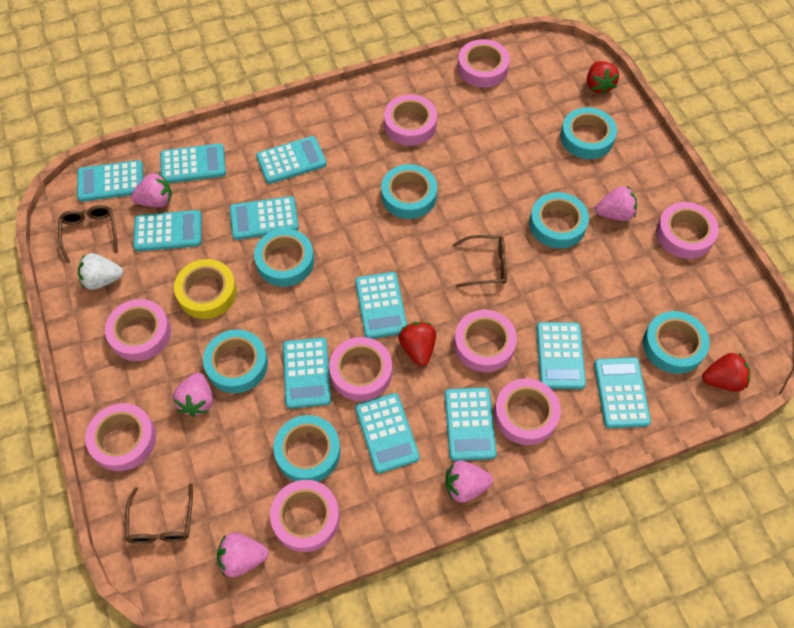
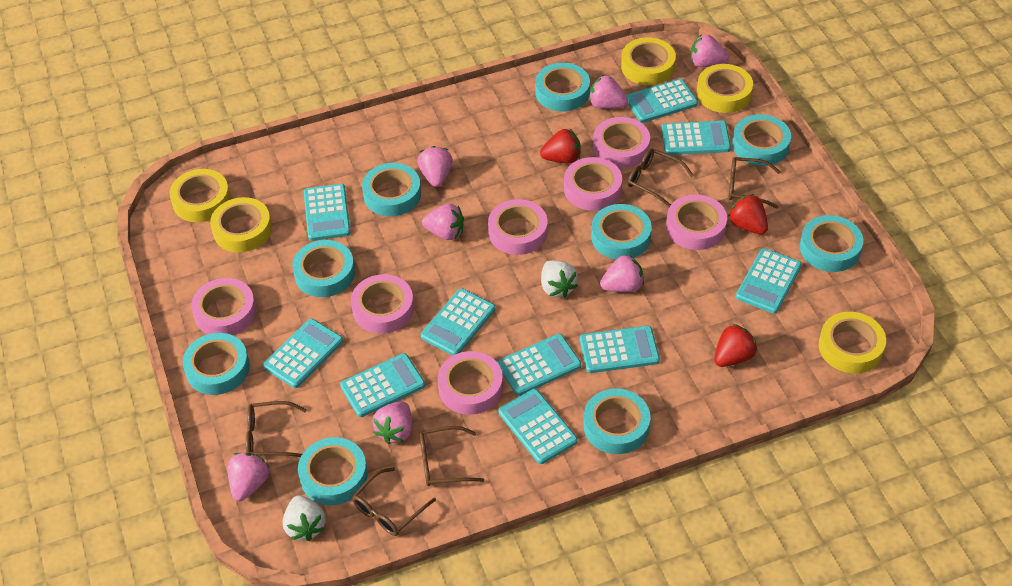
brown glasses: [58,205,118,263] [125,483,193,544] [453,235,507,288] = 3 -> [246,401,307,457] [352,467,436,536] [419,426,484,486] [628,149,694,207] [729,157,781,209] = 5
pink strawberry: [131,172,172,208] [173,372,213,417] [217,532,269,577] [446,460,493,503] [595,186,637,221] = 5 -> [228,453,270,501] [372,401,412,444] [417,146,453,187] [422,204,464,240] [589,75,628,109] [600,254,644,292] [691,34,729,67] = 7
pink tape: [85,403,156,471] [105,299,171,361] [270,480,340,552] [329,337,392,401] [384,95,437,146] [454,310,517,372] [458,39,510,88] [494,379,561,445] [656,202,719,259] = 9 -> [191,278,256,335] [351,274,414,334] [438,351,503,415] [488,199,548,255] [564,157,622,211] [593,117,650,168] [666,195,727,250] = 7
turquoise calculator: [77,160,143,202] [133,210,202,251] [160,143,226,183] [230,196,299,240] [256,136,327,184] [283,338,331,409] [355,272,407,339] [355,393,420,473] [445,387,497,461] [536,322,586,389] [594,357,651,428] = 11 -> [263,319,343,388] [304,184,351,241] [340,353,425,417] [421,288,495,356] [497,334,581,396] [498,389,578,464] [580,326,660,373] [626,79,698,123] [661,121,731,155] [736,248,802,314] = 10
turquoise tape: [203,329,268,393] [254,229,314,287] [273,415,341,482] [381,164,437,219] [529,192,589,248] [560,107,617,159] [643,311,710,374] = 7 -> [183,333,250,395] [292,240,355,297] [298,437,368,505] [362,163,421,216] [535,63,590,112] [584,389,650,454] [591,204,652,259] [732,114,791,166] [800,215,863,272] = 9
white strawberry: [78,253,124,290] = 1 -> [283,495,326,541] [541,260,578,298] = 2
yellow tape: [174,259,237,319] = 1 -> [170,169,231,222] [210,197,272,252] [621,37,676,85] [697,64,753,113] [819,312,886,373] = 5

